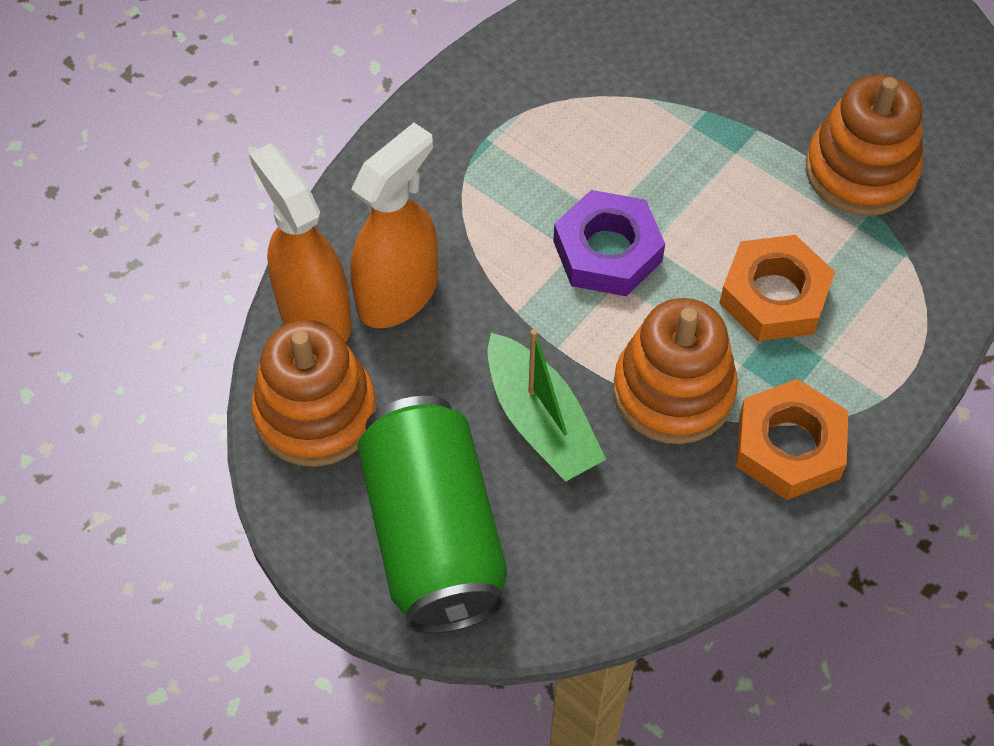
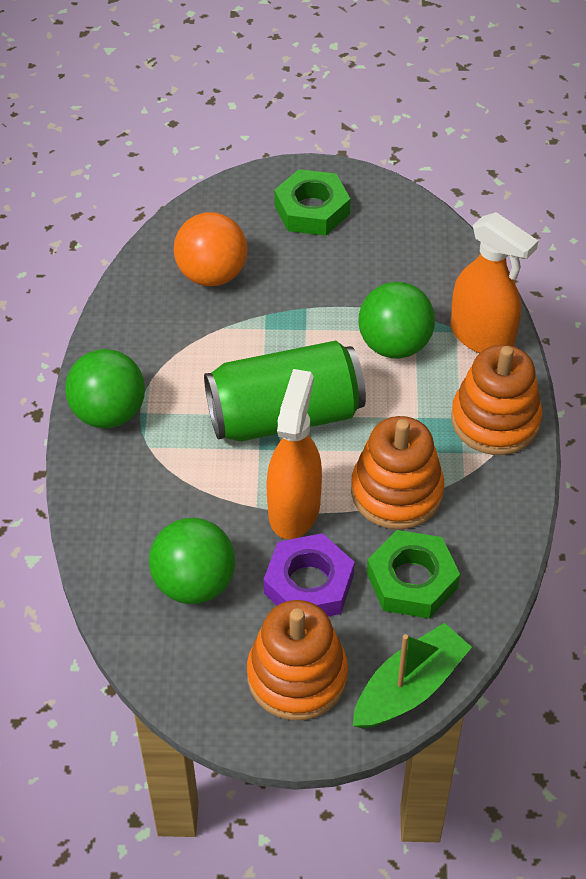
green ball: none = 0 -> [65,349,145,428] [149,518,235,604] [358,282,435,358] = 3
green nut: none = 0 -> [274,169,350,236] [367,530,460,619] = 2
orange ball: none = 0 -> [174,212,247,286] = 1
orange nut: [719,235,835,341] [736,379,848,500] = 2 -> none = 0

